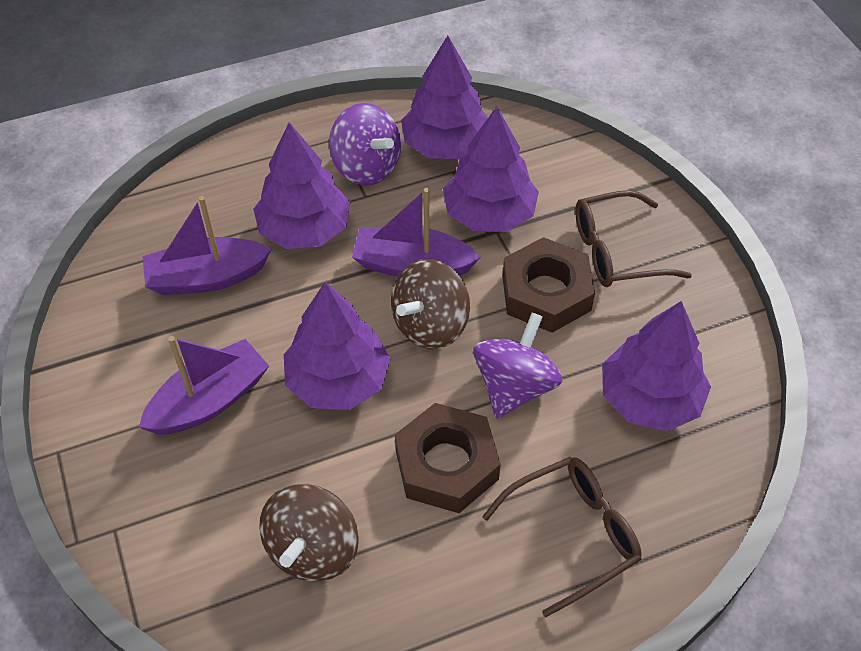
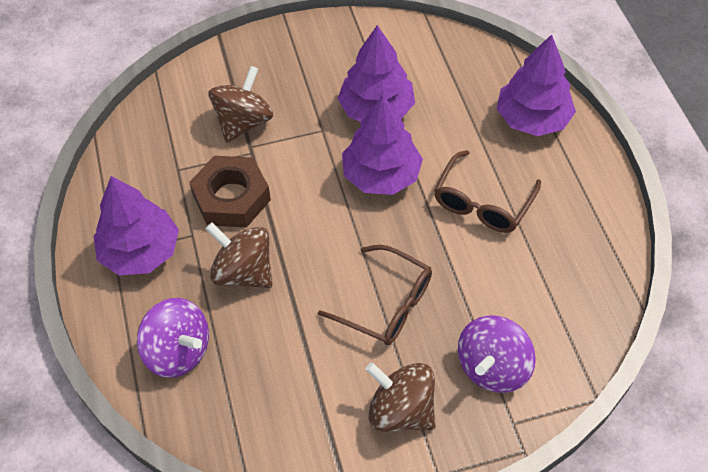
brown nut: [395,403,501,513] [502,237,595,333] = 2 -> [189,156,271,228] = 1
brown spinning top: [259,484,359,582] [391,259,470,349] = 2 -> [206,223,272,288] [209,66,273,143] [365,362,436,432] = 3
purple boat: [139,336,269,435] [142,196,272,295] [352,188,480,277] = 3 -> none = 0
purple tree: [253,123,350,249] [284,282,391,410] [401,36,488,159] [443,106,539,232] [602,301,711,431] = 5 -> [94,176,179,276] [337,25,415,122] [342,94,423,195] [497,34,576,136] = 4

